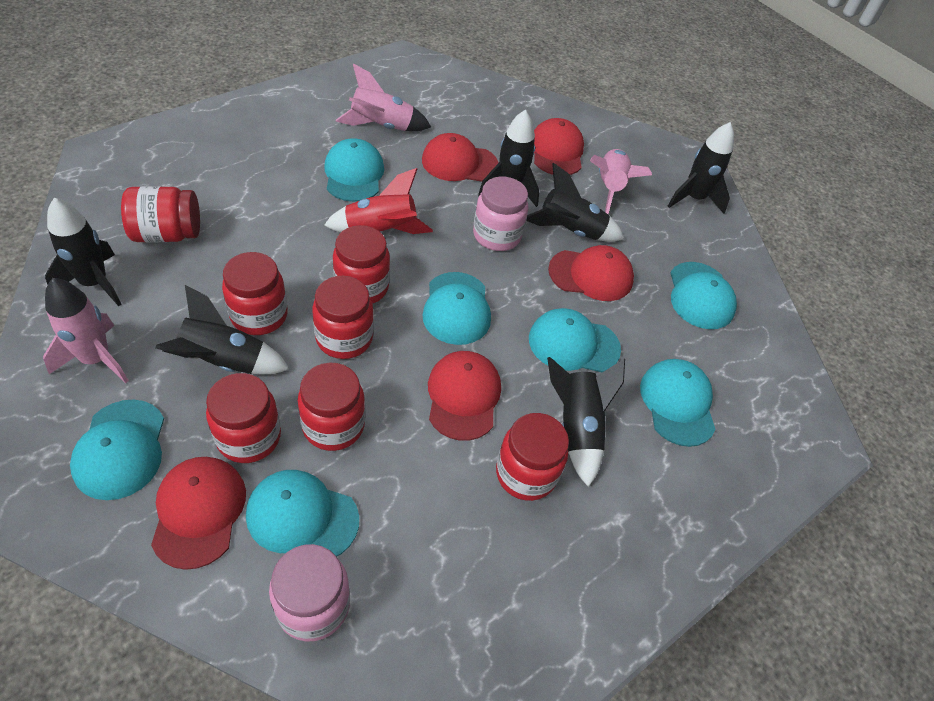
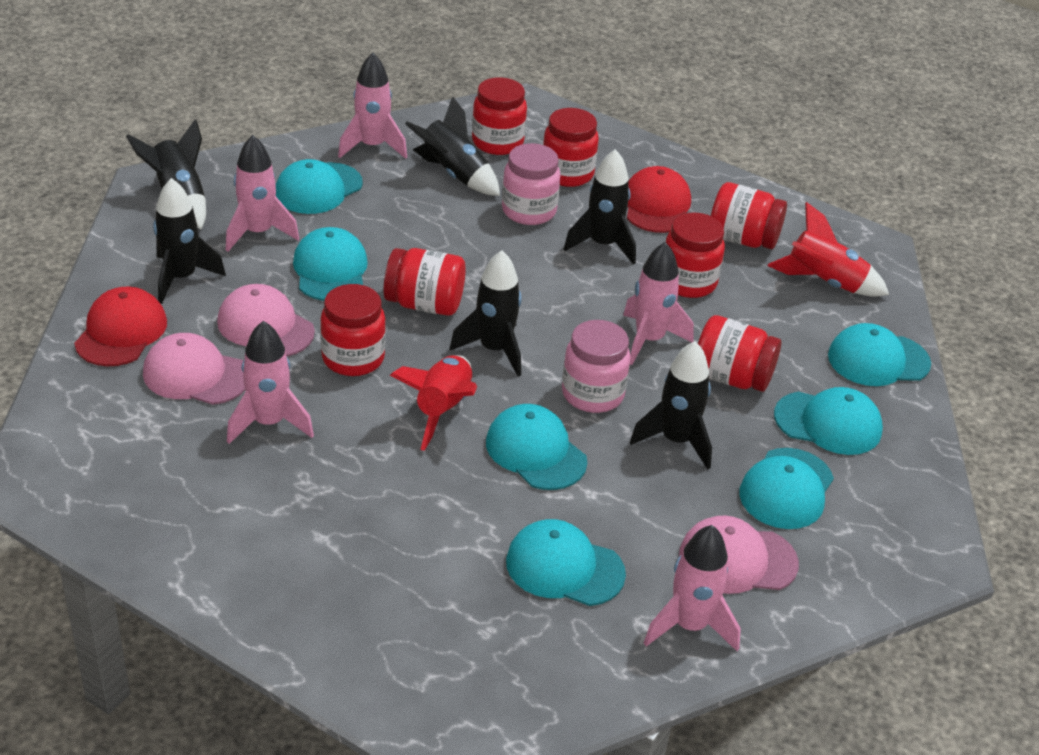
pink cap: none = 0 -> [143,333,245,405] [217,284,315,356] [679,516,799,594] = 3
pink rocket: [43,278,129,383] [336,64,431,131] [590,149,652,214] = 3 -> [226,135,299,251] [227,321,314,444] [338,53,407,159] [623,242,694,365] [644,525,741,651] = 5
red cap: [151,457,246,570] [422,133,498,182] [428,351,501,441] [534,118,584,175] [548,245,634,301] = 5 -> [74,287,167,366] [627,166,691,233] = 2
red rocket: [324,168,433,234] = 1 -> [390,355,477,451] [768,202,889,297] = 2

